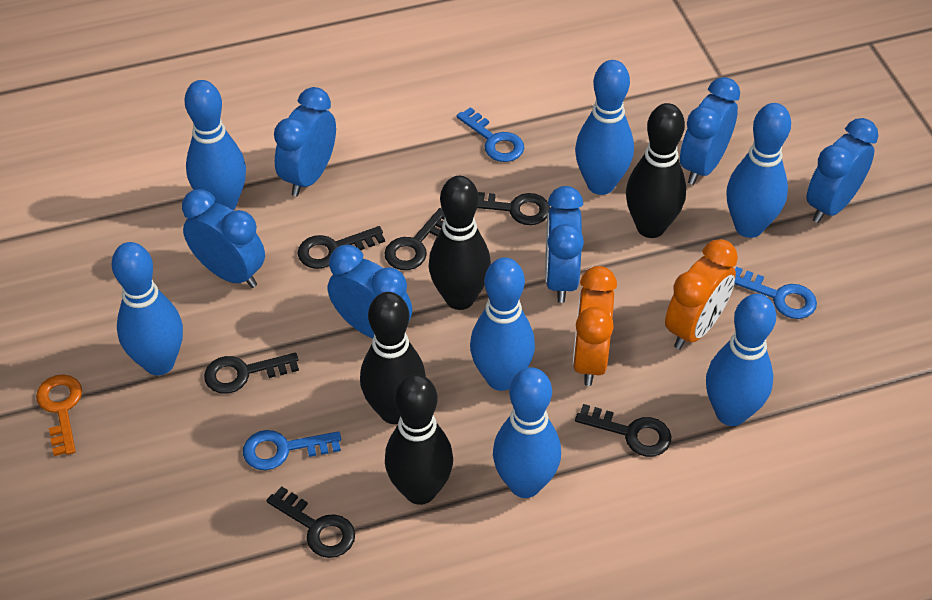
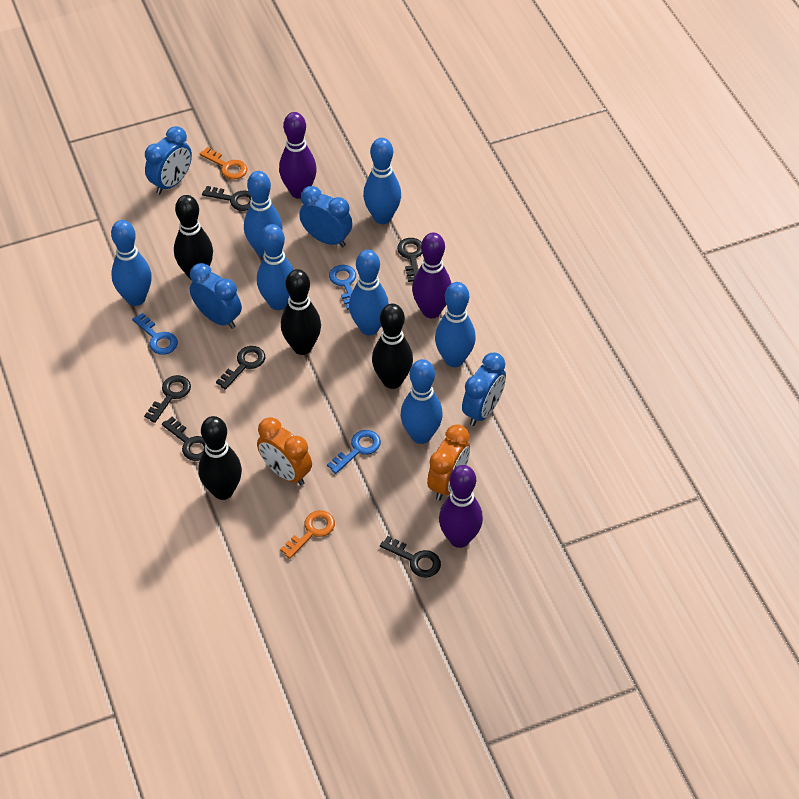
blue clock: [182,189,265,288] [274,87,336,196] [328,245,412,338] [545,186,584,303] [680,77,740,185] [806,118,879,223] = 6 -> [145,126,192,194] [190,263,242,329] [299,186,352,247] [462,352,506,426] = 4
orange key: [36,374,82,456] = 1 -> [199,147,248,179] [280,510,335,559] = 2
purple bowling pin: none = 0 -> [279,112,317,199] [412,232,451,318] [439,465,483,548] = 3

